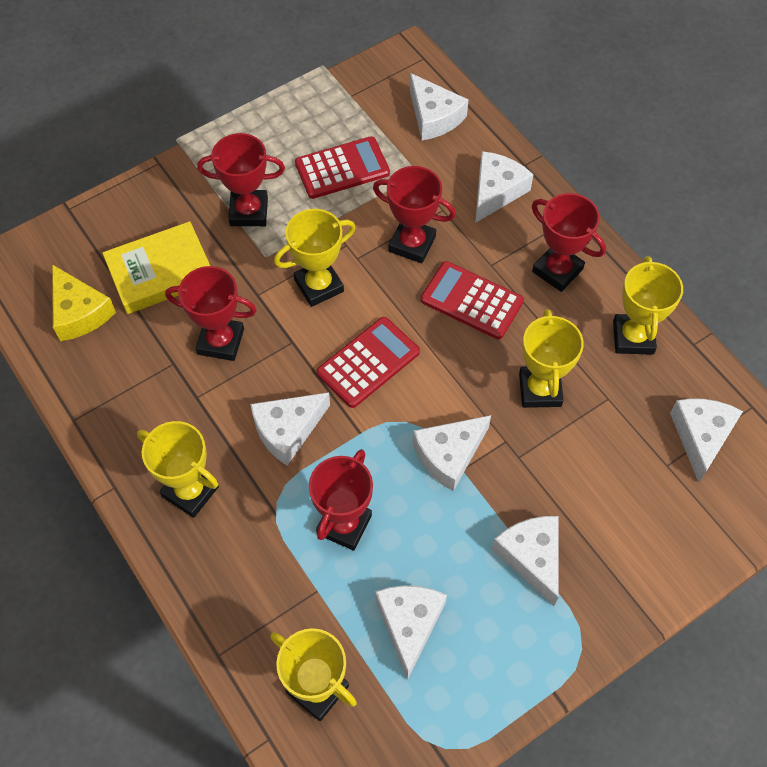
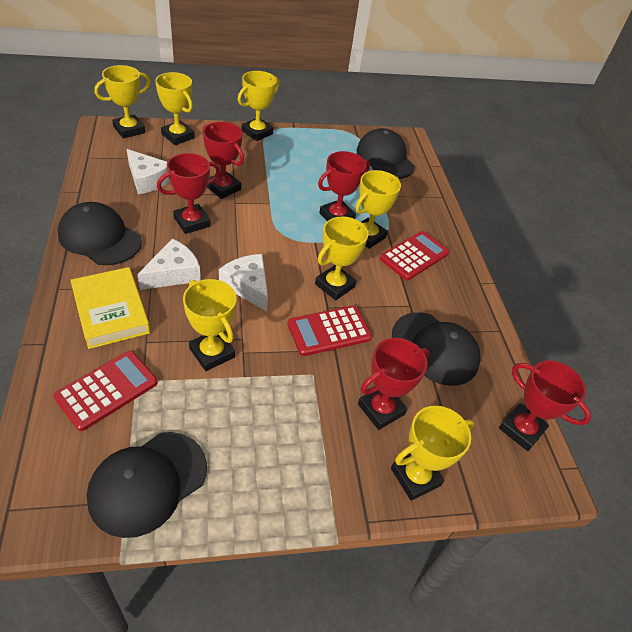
black cap: none = 0 -> [58,202,142,265] [87,432,207,538] [357,128,415,179] [392,312,481,386] = 4
white cheese: [250,392,330,466] [375,585,447,680] [410,73,469,140] [413,415,491,491] [475,151,534,223] [492,516,559,606] [670,399,743,482] = 7 -> [126,149,170,194] [137,239,201,290] [219,254,268,312] = 3
yellow cheese: [52,264,116,341] = 1 -> none = 0
yellow trophy: [137,421,219,518] [270,628,357,721] [274,209,356,307] [519,309,584,408] [613,256,683,355] = 5 -> [94,65,150,138] [155,72,195,145] [183,279,237,371] [238,71,279,141] [315,216,368,300] [355,170,401,249] [391,406,474,501] = 7

